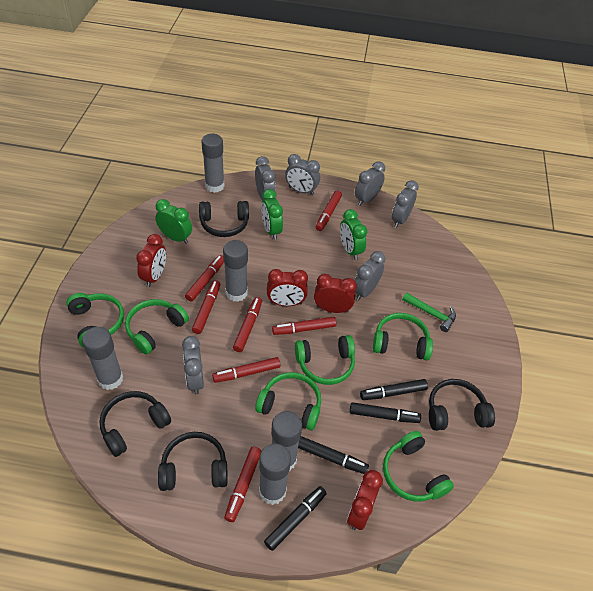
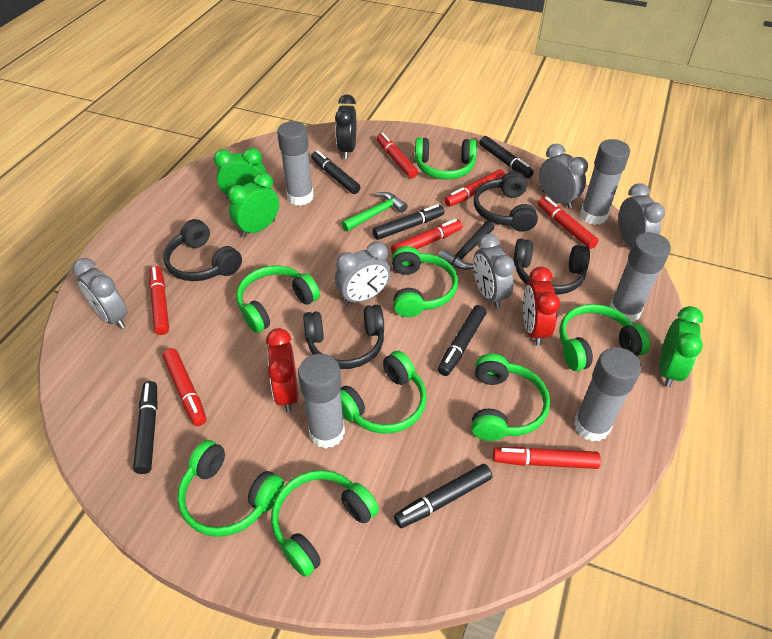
black clock: none = 0 -> [335,94,356,159] = 1
black hammer: none = 0 -> [438,221,494,270] = 1
black marker: [264,486,327,551] [298,436,369,474] [350,402,421,423] [360,379,428,400] = 4 -> [133,381,157,474] [311,150,361,194] [373,204,444,240] [394,464,492,528] [438,305,486,376] [480,136,534,179] = 6
green headphones: [66,293,124,348] [125,299,189,354] [255,372,321,430] [295,335,355,385] [373,313,433,360] [383,431,454,502] = 6 -> [177,440,284,537] [236,266,320,333] [271,470,379,577] [340,351,427,434] [392,246,458,317] [415,138,477,180] [471,354,550,441] [559,304,650,371] = 8
grey clock: [182,336,204,395] [255,156,276,200] [285,154,320,195] [355,161,385,206] [355,251,385,301] [392,180,419,228] = 6 -> [73,258,128,329] [335,241,391,305] [473,234,515,309] [539,143,588,209] [618,183,665,247] = 5
red clock: [136,234,166,287] [267,269,308,306] [314,274,357,313] [347,470,383,530] = 4 -> [266,328,298,412] [523,267,560,346] = 2

